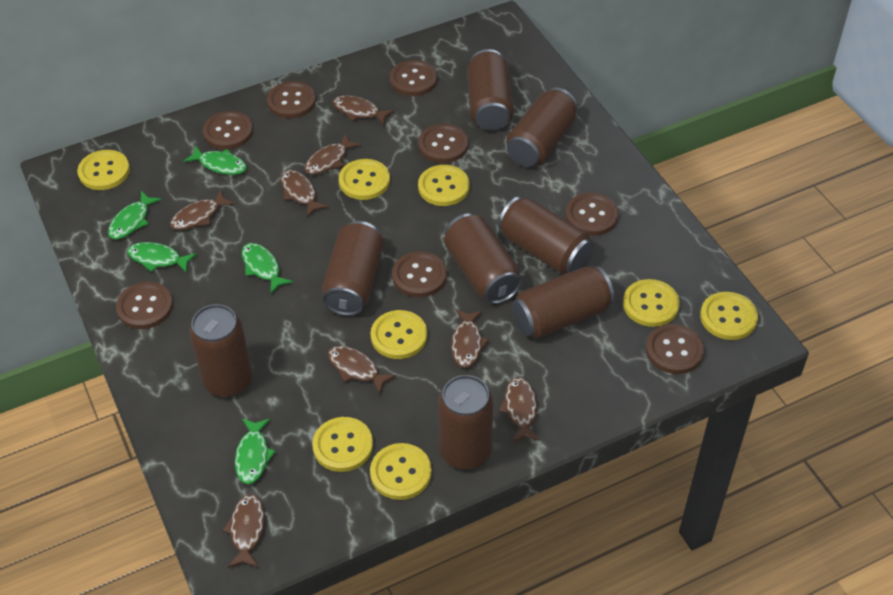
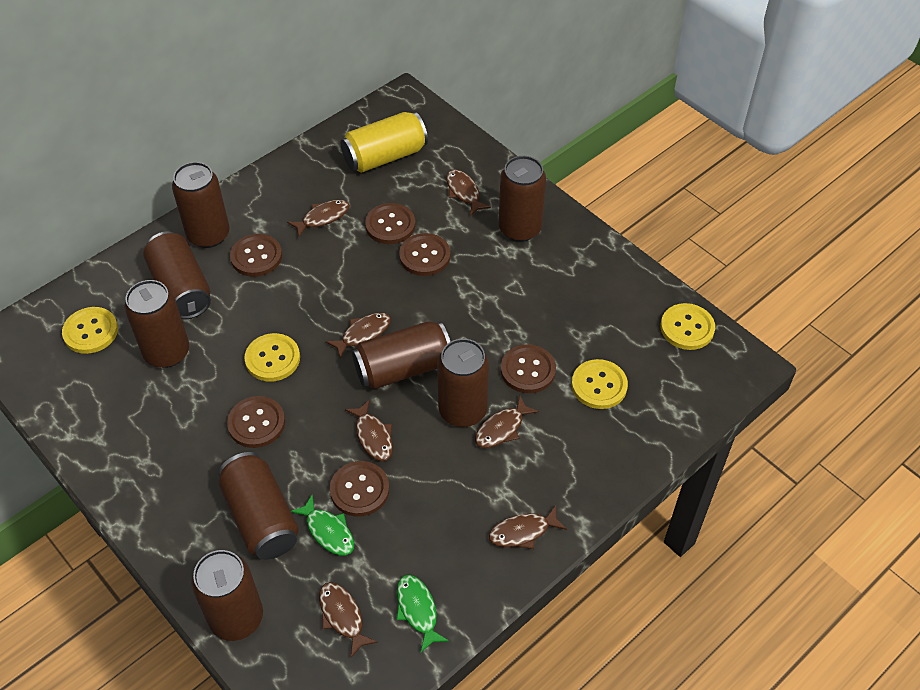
brown button: [116,282,173,329] [203,111,253,150] [267,81,316,118] [390,60,437,96] [392,251,447,297] [418,124,468,163] [565,193,619,236] [646,324,704,374] = 8 -> [227,396,285,448] [230,234,282,277] [330,461,389,517] [365,203,415,244] [399,233,450,276] [501,344,556,393] = 6
brown fish: [170,190,235,230] [222,494,265,568] [281,170,328,217] [304,134,361,175] [328,346,396,394] [333,95,394,125] [451,310,489,368] [499,377,540,442] = 8 -> [287,200,350,237] [319,582,378,658] [326,313,391,359] [345,400,393,461] [446,169,491,216] [475,396,539,448] [489,505,567,549] = 7
green fish: [108,191,162,239] [127,242,197,273] [184,145,247,175] [235,418,276,484] [242,243,293,294] = 5 -> [291,494,354,555] [396,575,449,653] = 2
yellow button: [77,150,130,190] [312,417,373,472] [339,159,390,200] [370,443,432,500] [371,310,427,359] [418,165,469,206] [623,279,680,327] [700,292,758,340] = 8 -> [62,307,118,354] [244,333,300,382] [572,359,628,409] [660,303,715,350] = 4
yellow can: none = 0 -> [341,112,428,173] = 1

